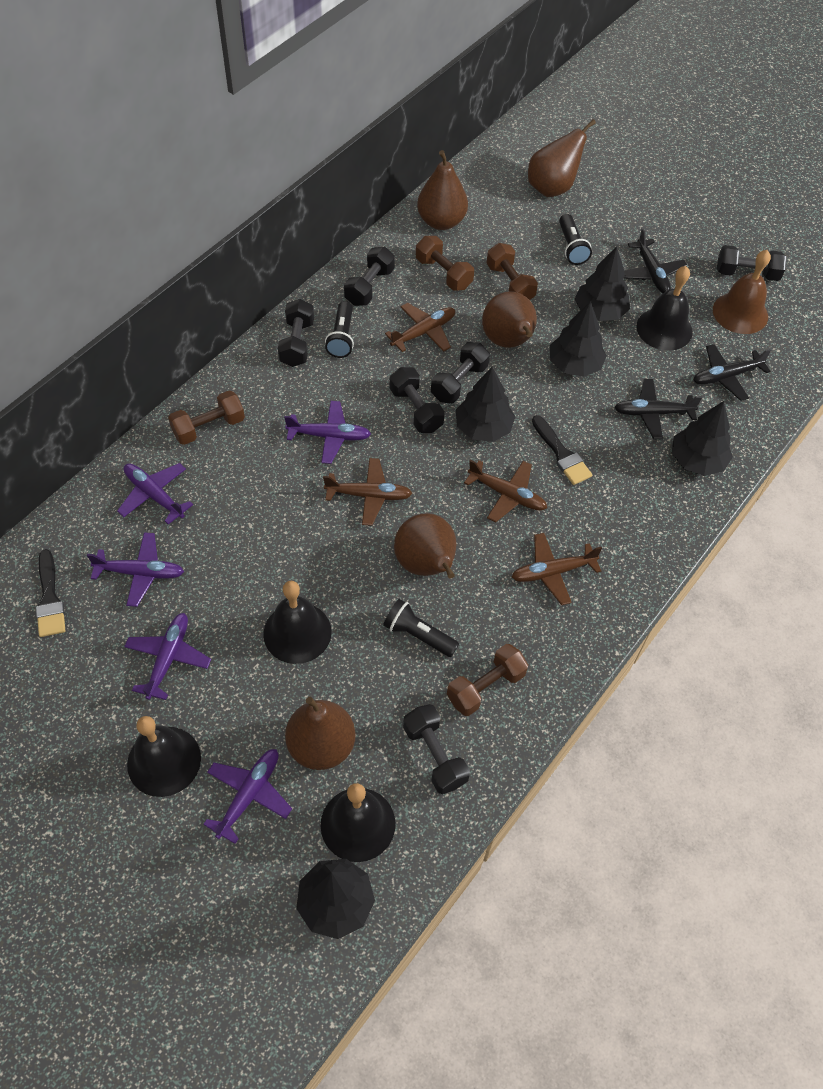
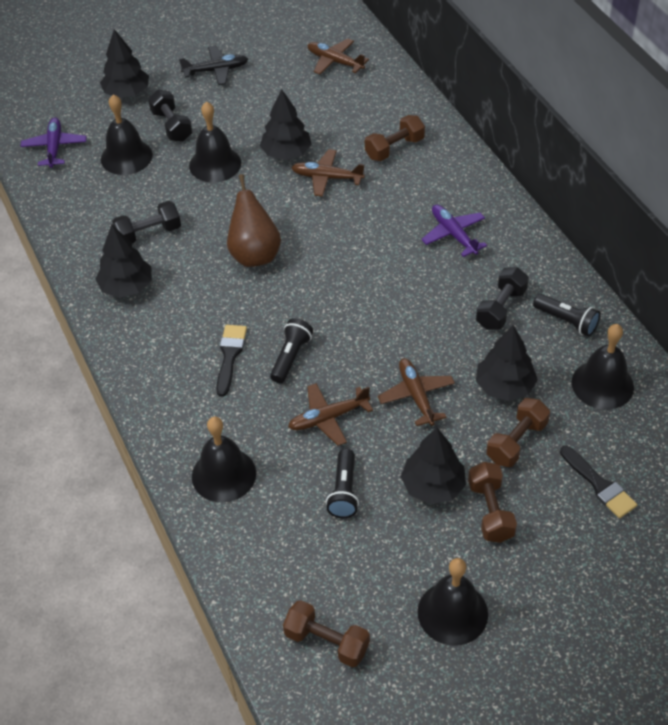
black bell: [127,716,201,797] [263,581,332,664] [321,783,396,862] [636,266,693,351] = 4 -> [101,94,153,175] [189,101,241,183] [192,417,256,502] [418,558,488,646] [572,324,634,410] = 5
black dumbbell: [278,299,314,367] [344,246,395,306] [389,367,445,433] [403,704,470,794] [431,342,490,404] [717,245,787,281] = 6 -> [112,201,181,243] [148,90,192,142] [476,267,529,330] = 3
black plane: [614,379,702,439] [624,228,687,293] [693,344,771,401] = 3 -> [179,46,248,85] = 1
brown bell: [713,250,771,334] = 1 -> none = 0
brown pear: [285,697,356,770] [394,513,456,579] [417,150,468,230] [482,291,537,348] [528,119,596,197] = 5 -> [227,174,281,267] = 1
purple plane: [87,532,184,607] [117,463,193,525] [124,613,211,700] [203,749,292,844] [284,401,371,464] = 5 -> [20,117,87,168] [421,204,487,257] = 2

